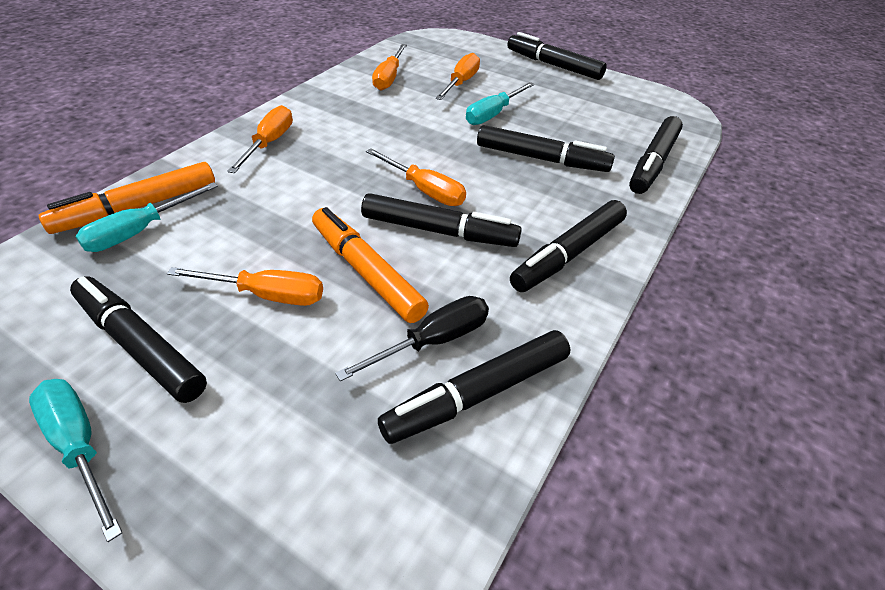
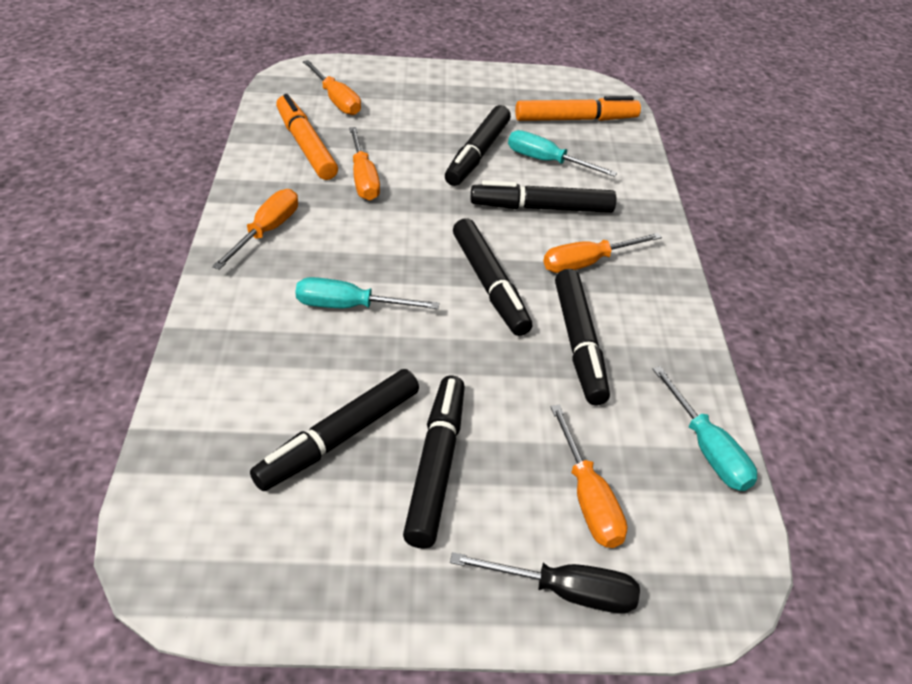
black marker: [70,276,207,403] [361,193,522,247] [378,330,571,444] [477,125,615,172] [507,32,607,80] [510,200,627,292] [629,116,683,194] = 7 -> [250,369,419,491] [403,375,465,549] [445,105,511,186] [453,218,532,336] [471,180,616,213] [555,269,610,405] = 6

